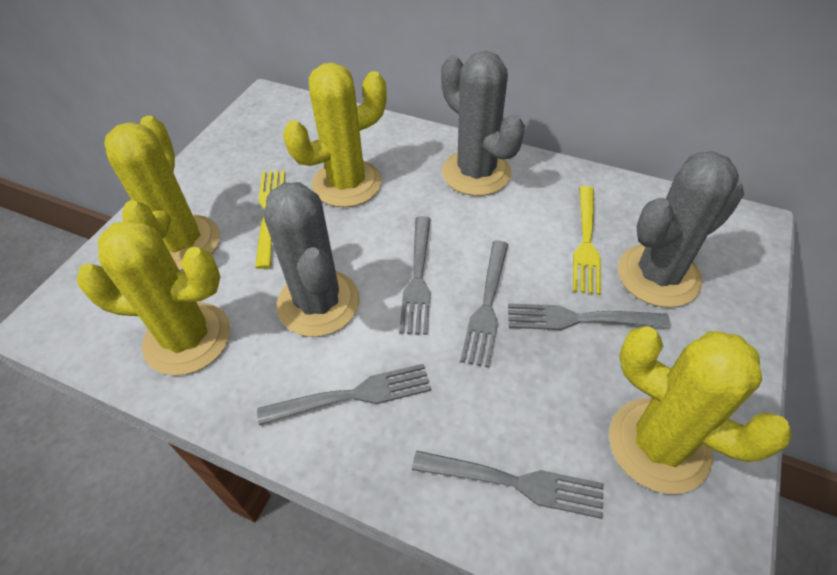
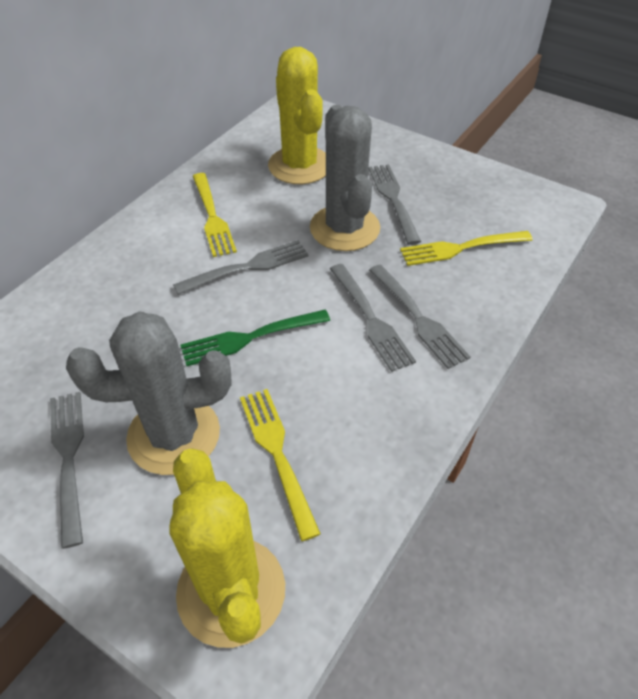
green fork: none = 0 -> [180,309,330,366] = 1
grey cactus: [264,182,360,337] [441,51,525,196] [618,151,744,307] = 3 -> [66,311,231,475] [310,105,380,251] = 2
yellow cactus: [77,219,230,375] [104,116,220,271] [283,63,387,207] [609,326,792,494] = 4 -> [169,449,285,648] [268,47,326,184] = 2
yellow fork: [255,170,285,269] [573,186,601,295] = 2 -> [193,173,237,257] [240,389,321,541] [400,231,533,266] = 3

